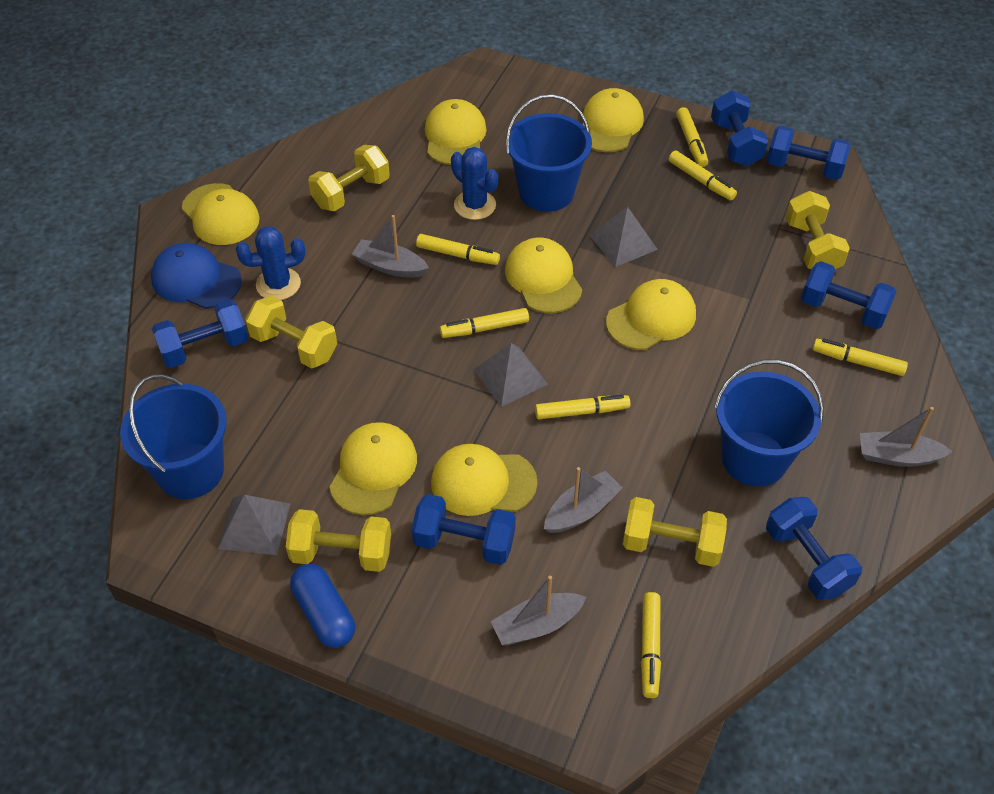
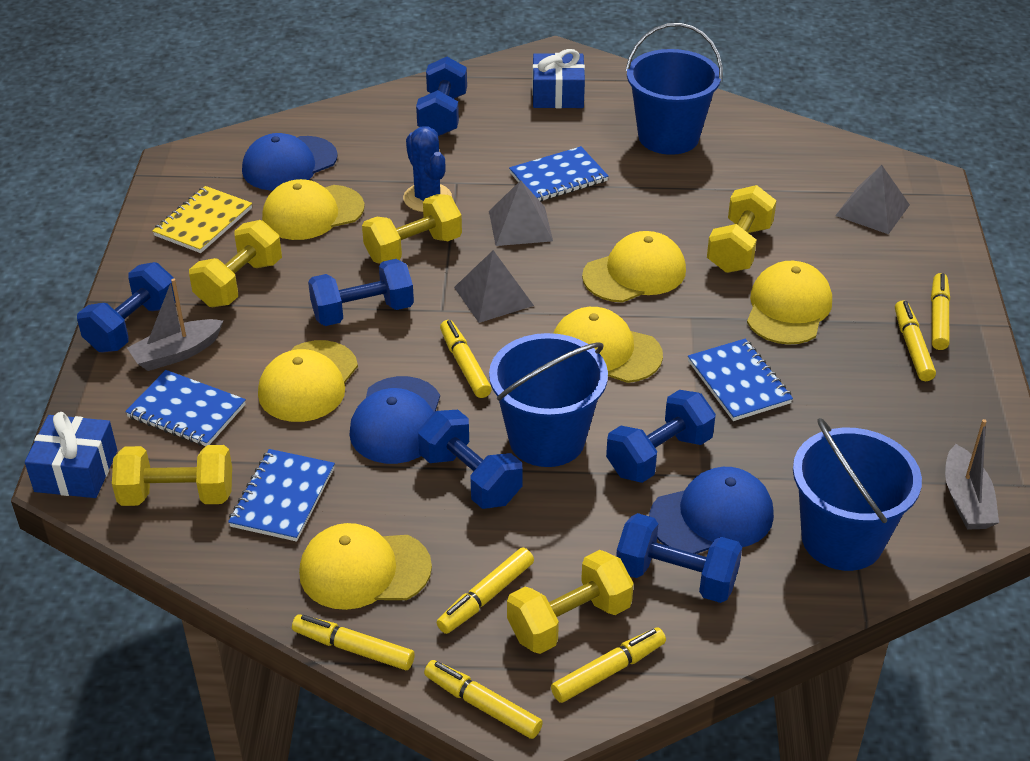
blue cactus: [236,226,305,300] [451,147,498,220] = 2 -> [403,126,452,212] = 1
blue cap: [151,243,242,309] = 1 -> [242,133,338,191] [349,376,440,464] [649,467,774,554] = 3
blue capsule: [290,564,355,648] = 1 -> none = 0
blue gift: none = 0 -> [25,412,117,498] [532,49,585,108] = 2
blue notebook: none = 0 -> [125,370,246,446] [228,449,335,542] [509,146,609,201] [688,339,793,421] = 4
grey boat: [352,215,429,278] [491,576,586,645] [544,467,623,533] [860,407,952,467] = 4 -> [127,278,223,371] [945,419,999,530] = 2
yellow cap: [181,183,260,245] [330,422,417,515] [425,99,487,165] [431,444,538,516] [505,238,583,313] [582,88,644,152] [606,279,696,350] = 7 -> [258,340,358,422] [262,179,365,240] [299,523,432,610] [553,307,663,383] [582,231,686,303] [747,261,832,345] = 6
yellow notebook: none = 0 -> [152,186,252,253] = 1

